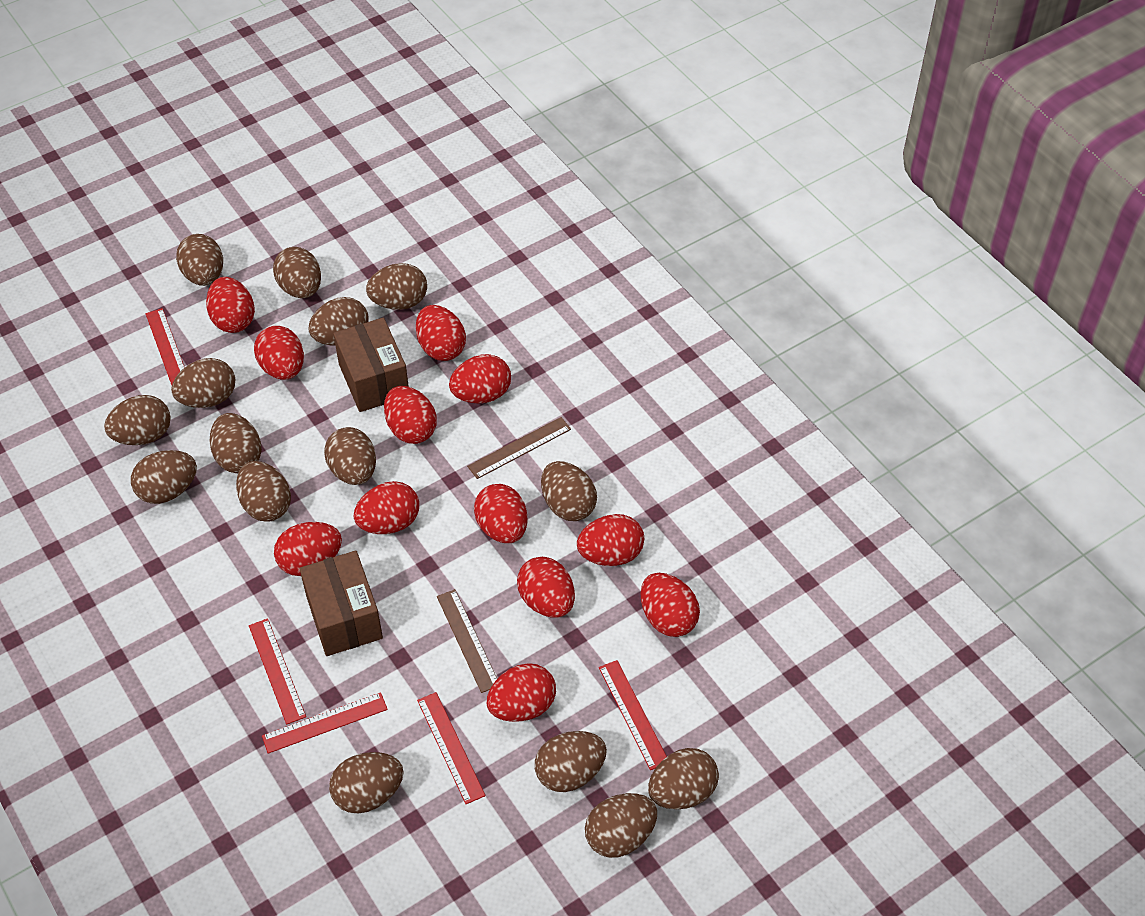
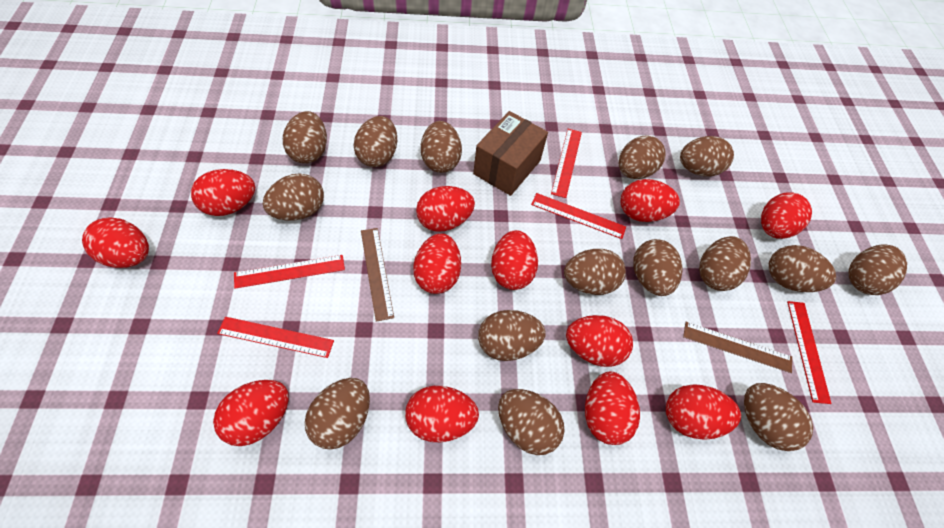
brown box: [300,551,383,656] [333,318,409,412] = 2 -> [473,111,548,196] = 1

